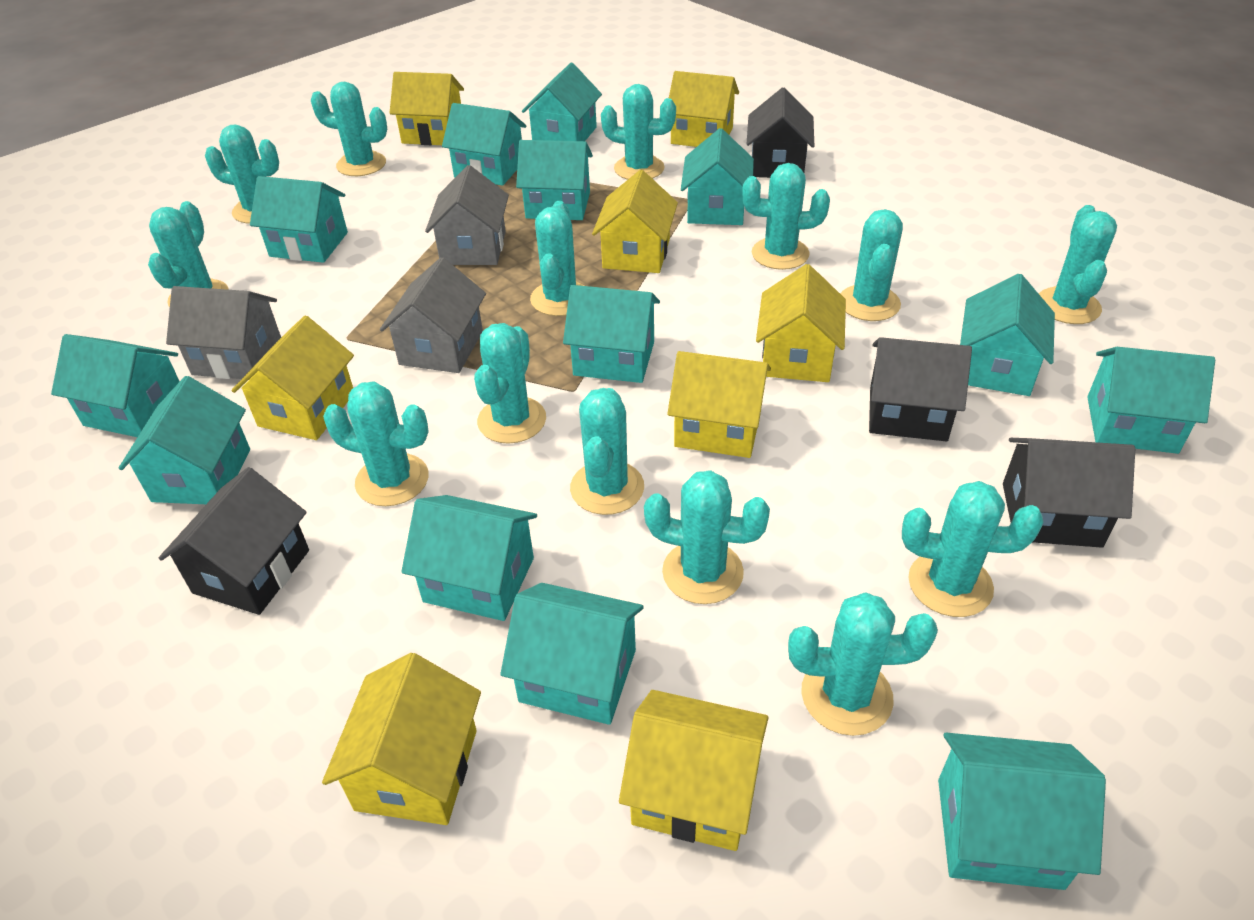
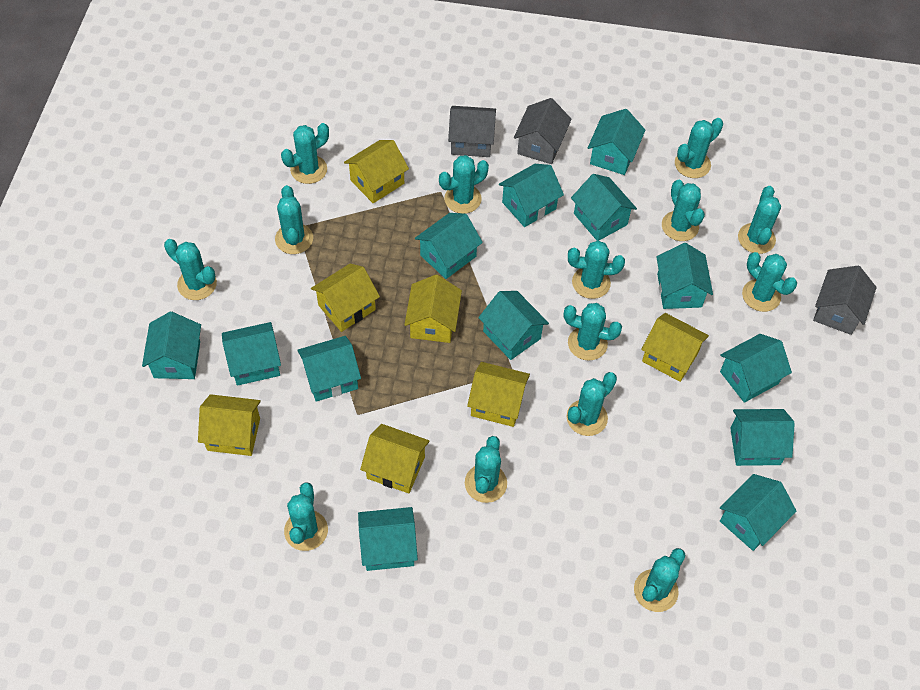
black house: [159,467,309,615] [747,87,814,178] [869,337,972,441] [1003,438,1135,548] = 4 -> none = 0
yellow house: [232,316,354,440] [322,653,481,825] [390,72,464,145] [592,170,678,273] [619,690,768,851] [667,351,771,458] [669,71,739,147] [756,264,846,382] = 8 -> [198,394,261,456] [311,264,380,332] [344,140,409,203] [360,424,430,494] [404,275,462,343] [467,362,530,427] [641,313,709,382] = 7

